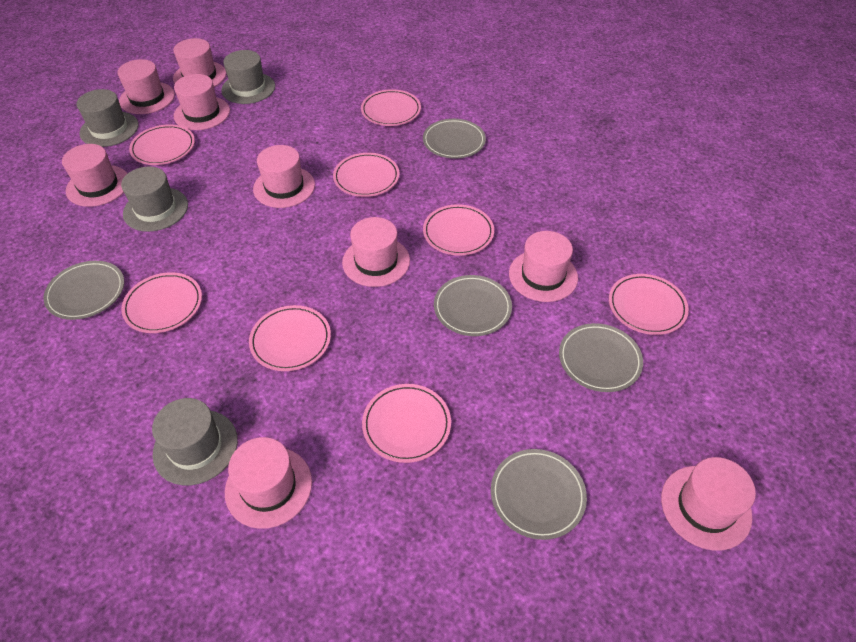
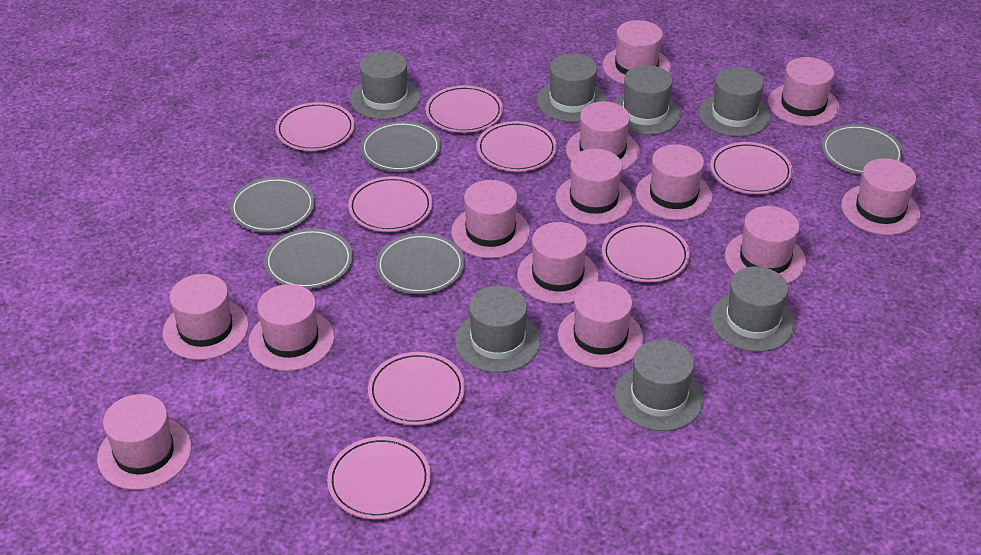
grey hat: [77,89,139,147] [121,166,188,232] [152,398,238,485] [221,50,275,104] = 4 -> [350,51,421,120] [455,286,541,373] [537,53,607,122] [613,65,681,135] [615,340,704,431] [699,67,771,137] [710,266,796,352] = 7
pink hat: [62,144,128,207] [117,59,175,114] [173,38,226,87] [174,74,230,130] [225,437,312,529] [253,145,315,208] [342,217,410,287] [509,231,578,302] [661,457,756,551] = 9 -> [97,394,191,490] [162,274,249,360] [248,284,334,371] [451,180,530,259] [517,222,599,304] [556,149,632,225] [558,281,643,368] [566,101,639,171] [602,20,671,84] [636,144,712,220] [725,206,806,284] [768,57,839,126] [841,158,920,235] = 13

